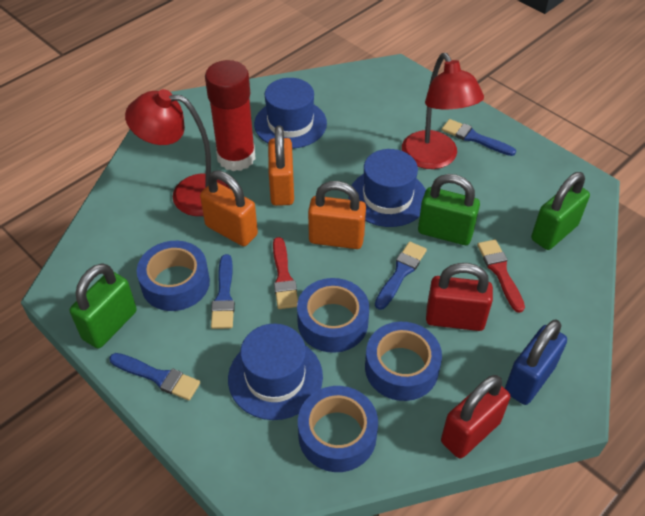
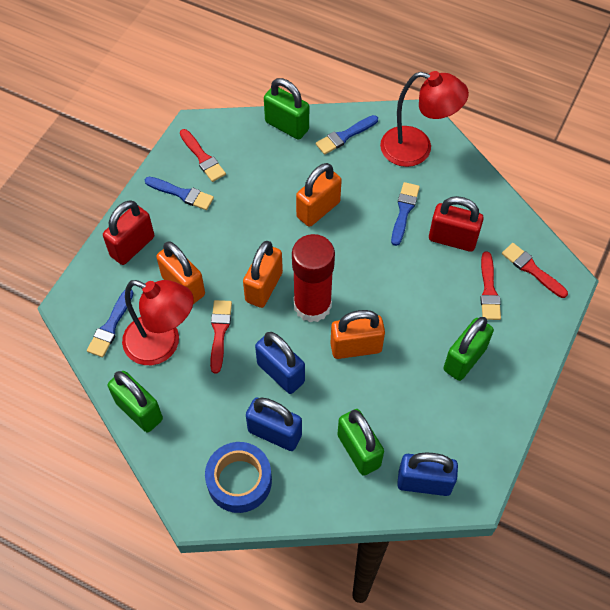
blue hat: [228,324,323,420] [254,78,327,149] [349,149,426,227] = 3 -> none = 0
blue padlock: [505,320,567,405] = 1 -> [246,397,302,451] [255,332,305,394] [397,453,458,496] = 3
blue tape: [137,241,210,311] [297,278,369,353] [298,386,378,472] [365,322,442,401] = 4 -> [205,442,272,513] = 1
green padlock: [70,263,137,348] [418,174,480,245] [531,172,590,250] = 3 -> [108,371,163,433] [264,78,309,140] [337,409,384,476] [444,317,494,381] = 4
orange padlock: [200,170,258,246] [268,125,294,206] [308,181,366,249] = 3 -> [156,241,205,304] [243,241,283,308] [296,163,342,227] [330,310,385,359] = 4
red brush: [273,237,298,309] [477,240,525,313] = 2 -> [180,129,226,182] [210,300,232,373] [480,252,501,320] [502,243,568,298] = 4

